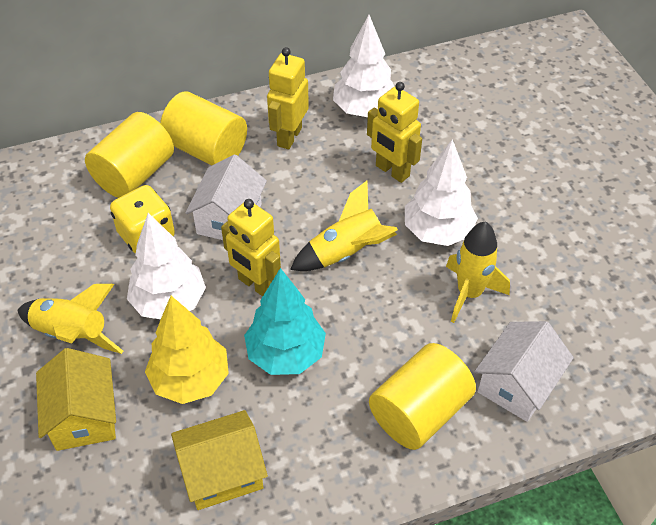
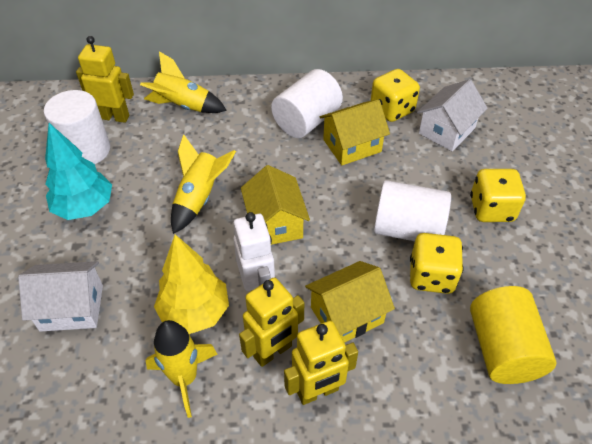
white cylinder: none = 0 -> [44,90,110,164] [271,69,343,138] [374,180,451,241] = 3
white robot: none = 0 -> [234,212,275,291] = 1
white tree: [127,213,206,319] [333,15,394,117] [405,139,478,246] = 3 -> none = 0
yellow cylinder: [85,112,174,198] [160,92,247,165] [369,343,476,450] = 3 -> [470,286,556,384] = 1
yellow dice: [110,185,175,254] = 1 -> [371,69,420,122] [410,233,464,294] [470,169,526,222] = 3
yellow house: [36,348,116,451] [171,410,268,510] = 2 -> [241,165,310,245] [305,261,395,343] [320,99,390,165] = 3

